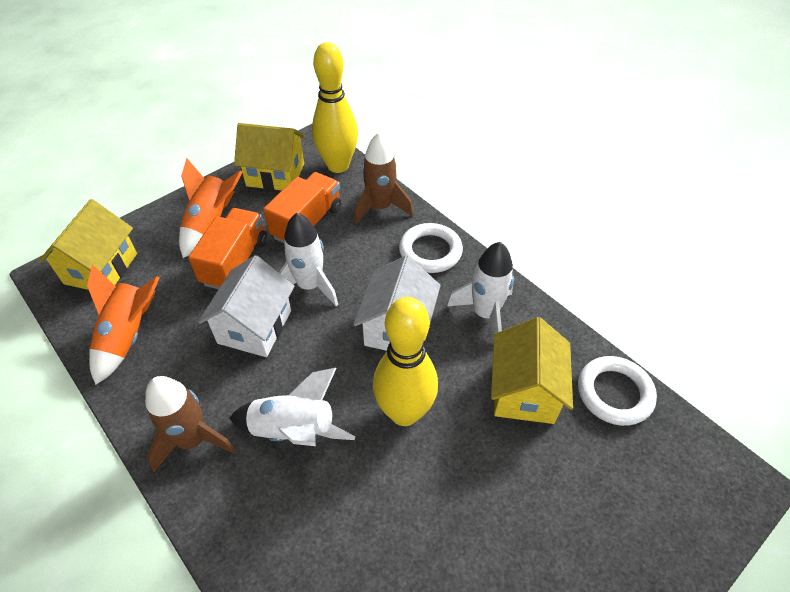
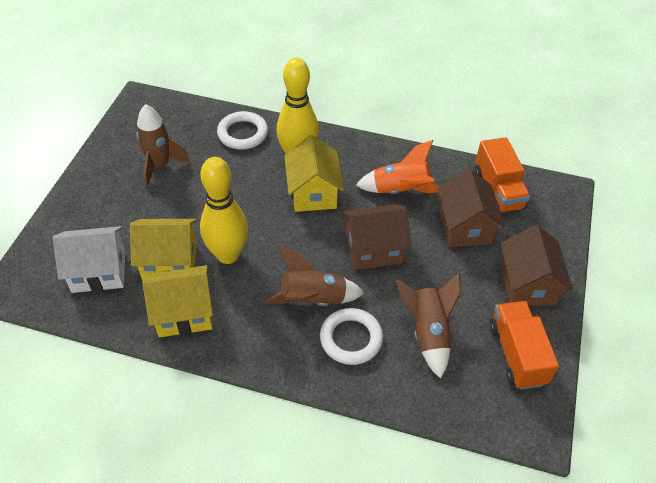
brown house: none = 0 -> [342,204,411,270] [437,168,505,247] [501,225,573,306] = 3
brown rocket: [145,376,235,472] [354,132,413,224] = 2 -> [136,104,190,187] [265,247,364,306] [396,274,461,379] = 3
orange rocket: [87,264,159,385] [179,158,243,258] = 2 -> [356,140,439,194] = 1
white house: [198,255,294,357] [354,256,441,351] = 2 -> [53,226,125,293] = 1
white rocket: [229,368,355,446] [279,213,338,306] [447,242,514,334] = 3 -> none = 0

